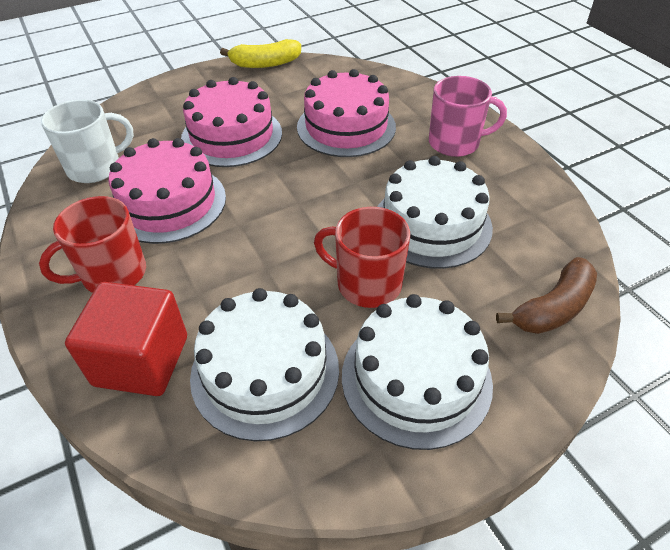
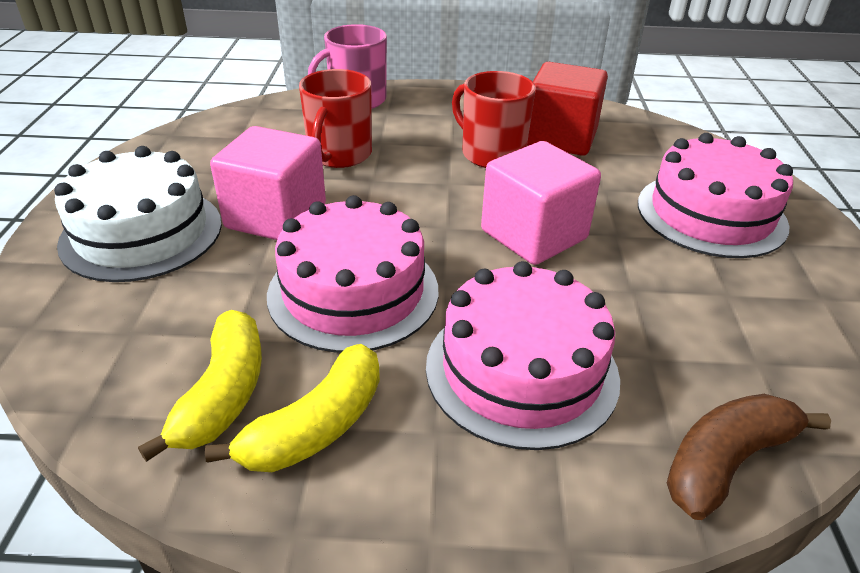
pink cube: none = 0 -> [210,126,326,240] [481,141,601,265] = 2
white cake: [190,288,339,441] [342,294,493,450] [377,156,493,269] = 3 -> [54,146,222,282] = 1
white mug: [41,100,134,183] = 1 -> none = 0
yellow banana: [220,39,301,68] = 1 -> [138,310,262,462] [205,344,380,472] = 2

